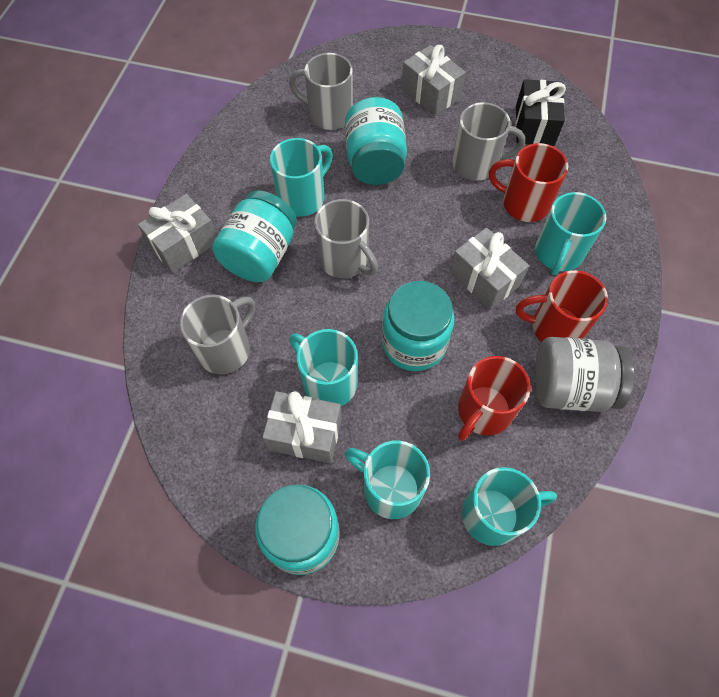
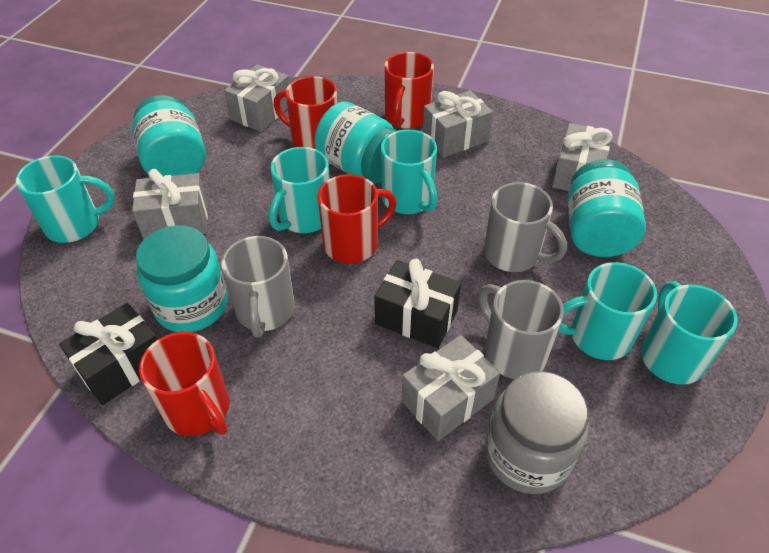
black gift: [516,79,566,146] = 1 -> [59,303,158,405] [375,258,461,348] = 2
grey gift: [138,194,217,273] [262,391,342,463] [401,45,466,116] [450,228,529,310] = 4 -> [132,169,208,239] [224,64,289,132] [401,335,500,441] [423,90,493,158] [552,123,613,191] = 5
grey mug: [180,295,256,374] [289,53,353,130] [314,199,378,278] [452,102,525,181] = 4 -> [221,236,295,337] [478,280,564,379] [484,182,567,272] = 3
red mug: [458,356,530,441] [489,143,568,222] [516,270,608,342] = 3 -> [139,332,230,436] [274,76,338,149] [318,174,397,264] [384,52,434,129] = 4

